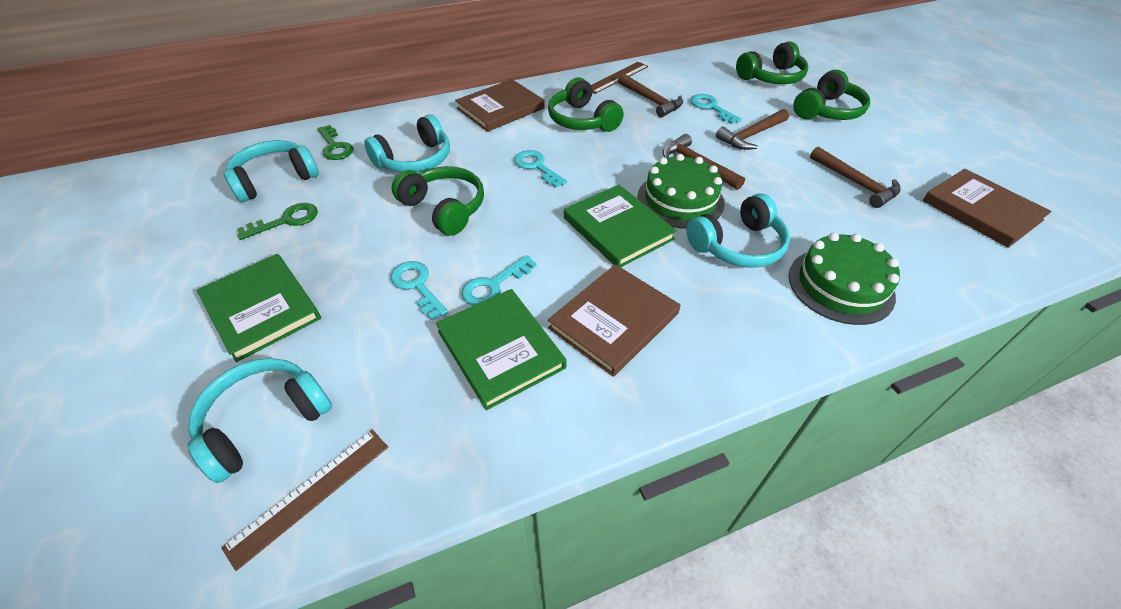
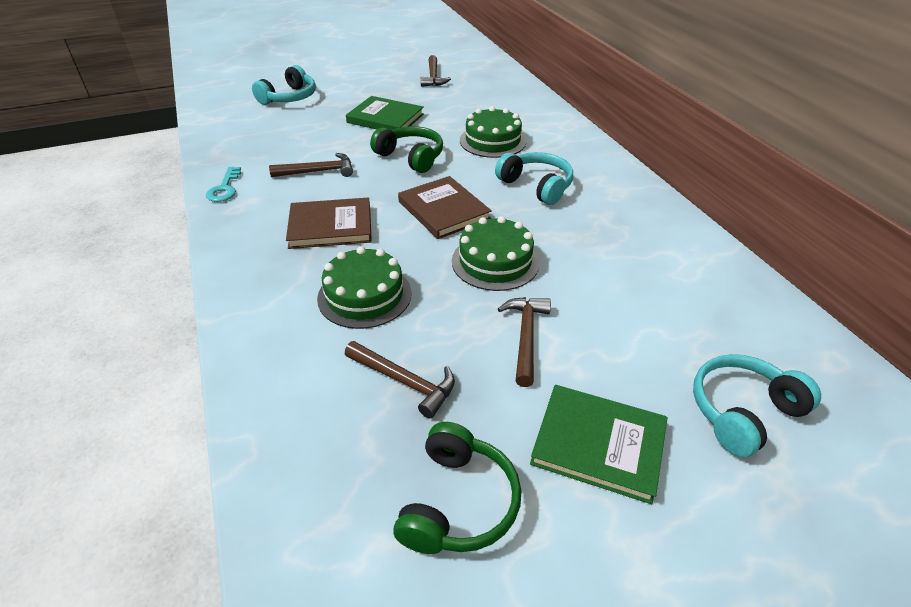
brown book: [455,79,545,132] [548,264,680,377] [923,169,1052,248] = 3 -> [286,198,372,249] [398,176,492,239] = 2
brown ruler: [221,430,388,571] [591,62,648,94] = 2 -> none = 0
green book: [197,254,321,362] [436,289,566,410] [564,185,677,267] = 3 -> [346,96,424,130] [530,385,667,504] = 2
green cake: [637,154,725,229] [789,233,900,325] = 2 -> [317,246,412,329] [452,216,540,291] [460,106,526,158] = 3
green headphones: [392,166,484,236] [548,77,624,132] [736,41,808,84] [793,70,870,120] = 4 -> [370,126,443,173] [393,422,521,554] = 2
green key: [237,203,318,240] [317,125,353,160] = 2 -> none = 0
turquoise headphones: [187,358,332,483] [224,140,319,202] [364,114,450,172] [687,193,790,268] = 4 -> [252,65,316,105] [495,152,573,205] [693,354,821,457] = 3
turquoise key: [390,261,448,320] [461,255,537,306] [514,150,567,188] [691,94,741,124] = 4 -> [206,167,241,202] = 1

